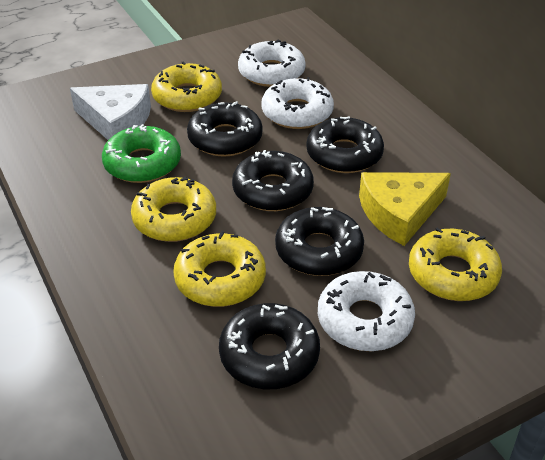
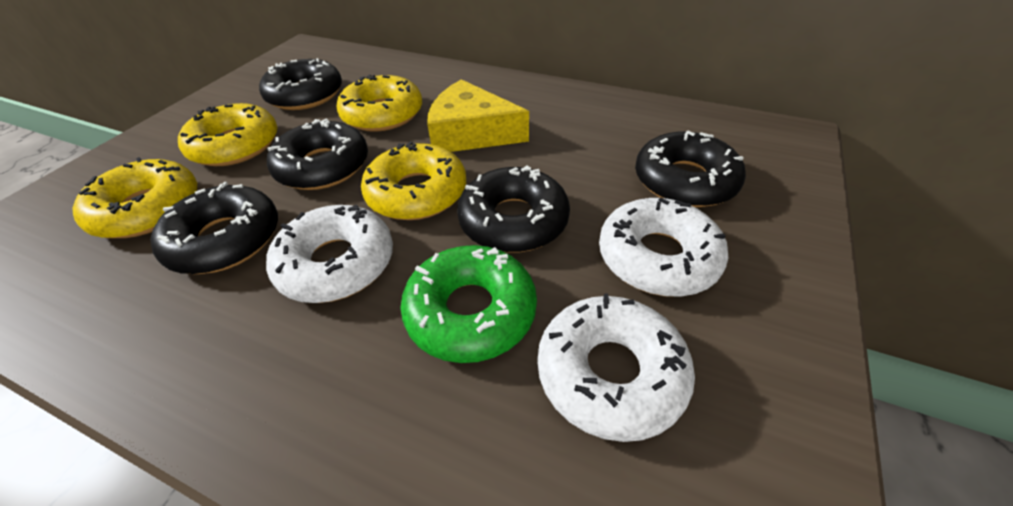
white cheese: [70,84,151,140] = 1 -> none = 0

